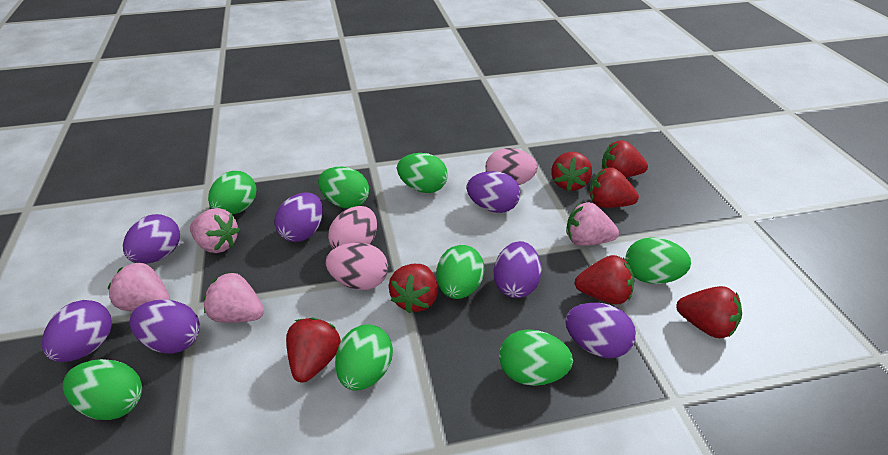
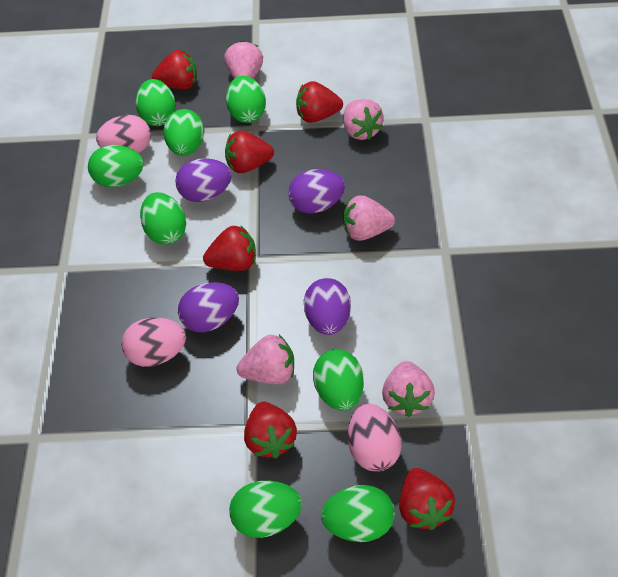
pink strawberry: [108,262,170,311] [190,208,240,253] [203,272,264,323] [567,202,619,246] = 4 -> [224,41,263,79] [237,335,294,384] [343,99,384,140] [343,195,395,241] [382,361,435,417] = 5
purple egg: [42,300,112,362] [123,214,180,264] [129,299,200,354] [275,192,323,242] [467,171,521,213] [493,241,542,298] [565,303,636,358] = 7 -> [175,158,232,202] [178,282,239,332] [288,169,345,214] [304,278,351,335] = 4
red strawberry: [286,318,341,383] [389,264,438,314] [551,152,592,191] [575,255,634,304] [590,167,639,208] [602,140,648,178] [676,286,742,338] = 7 -> [152,50,197,89] [203,225,256,271] [225,131,274,173] [244,402,297,458] [296,81,343,123] [399,468,455,530] = 6

